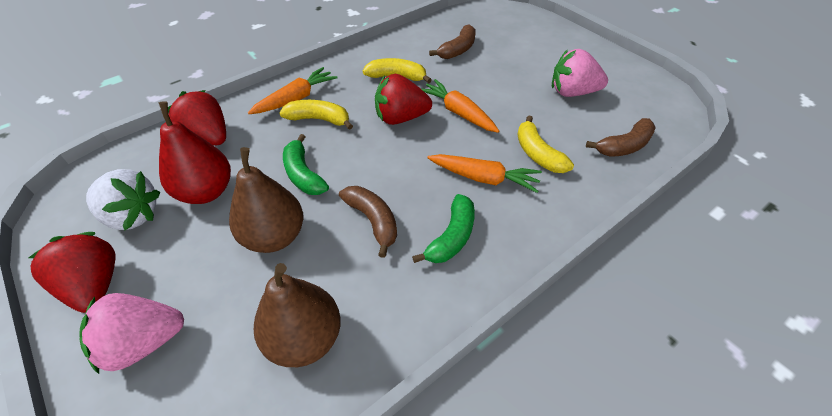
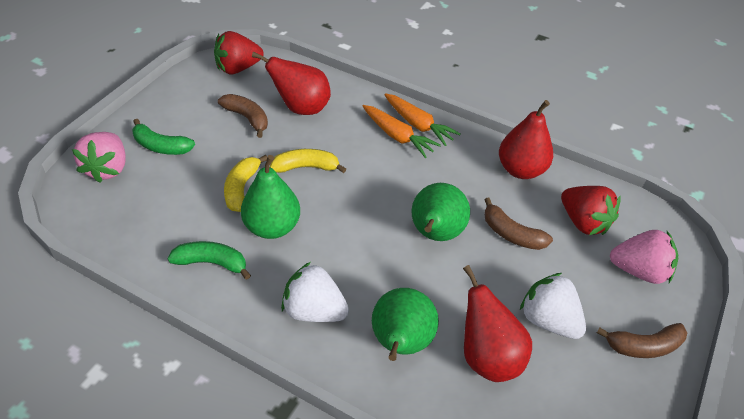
brown pear: [229,147,303,253] [254,263,341,367] = 2 -> none = 0
green pear: none = 0 -> [241,155,300,239] [372,288,439,361] [411,183,470,241] = 3
orange carrot: [248,67,338,114] [420,79,499,133] [427,154,542,193] = 3 -> [363,105,441,158] [384,93,461,146] = 2
red pear: [159,102,231,204] = 1 -> [252,52,331,115] [463,265,532,382] [499,100,553,179] = 3
red strawberry: [29,232,116,313] [168,90,226,145] [375,74,432,125] = 3 -> [214,31,264,74] [561,186,621,235] = 2
white strawberry: [86,169,160,231] = 1 -> [281,262,349,322] [520,273,586,339] = 2
yellow banana: [280,100,353,130] [363,58,432,84] [517,116,574,173] = 3 -> [224,155,267,212] [270,149,346,173] = 2

